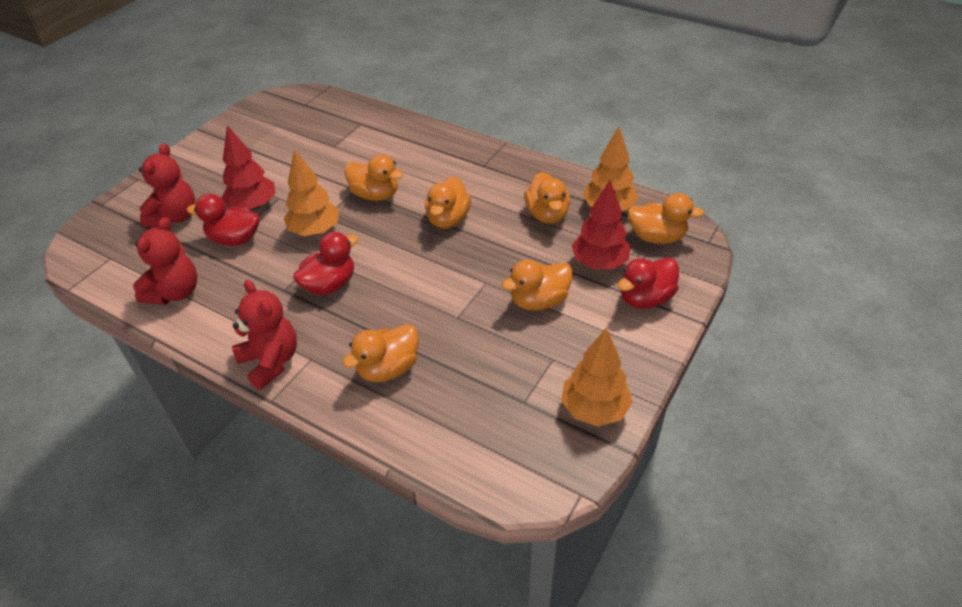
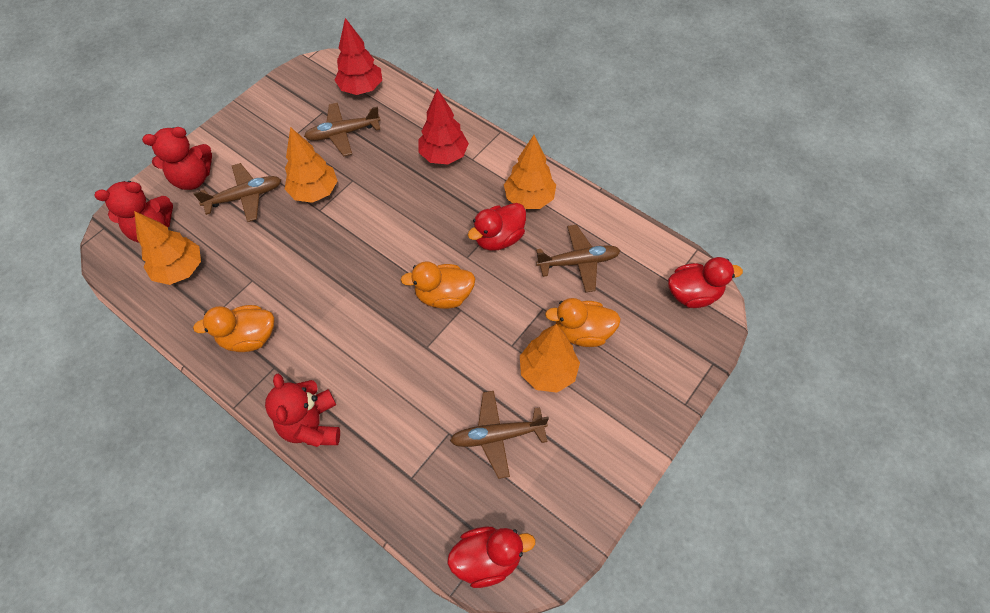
brown plane: none = 0 -> [193,163,281,222] [304,103,381,156] [450,391,549,479] [536,225,620,293] = 4
orange duck: [342,324,418,382] [344,154,403,201] [425,176,471,228] [502,260,573,311] [524,172,570,224] [628,193,704,244] = 6 -> [193,305,274,352] [401,261,476,309] [545,298,621,347] = 3
orange tree: [284,149,339,236] [561,328,633,426] [582,126,637,211] = 3 -> [134,211,201,285] [285,127,337,203] [504,135,556,209] [520,324,580,393] = 4

